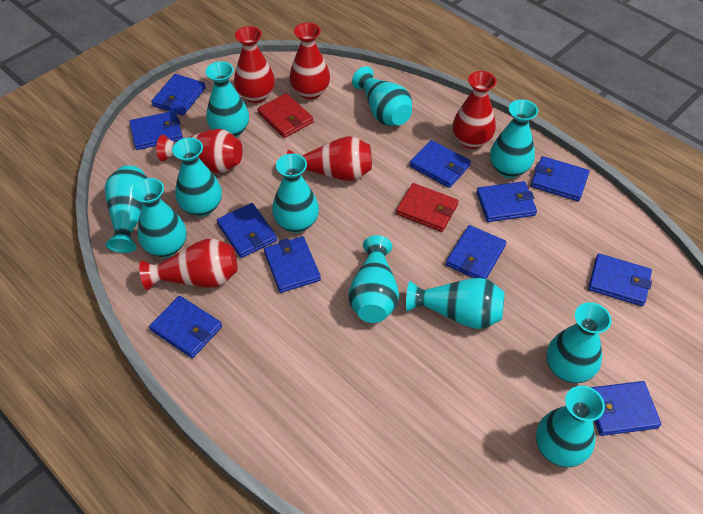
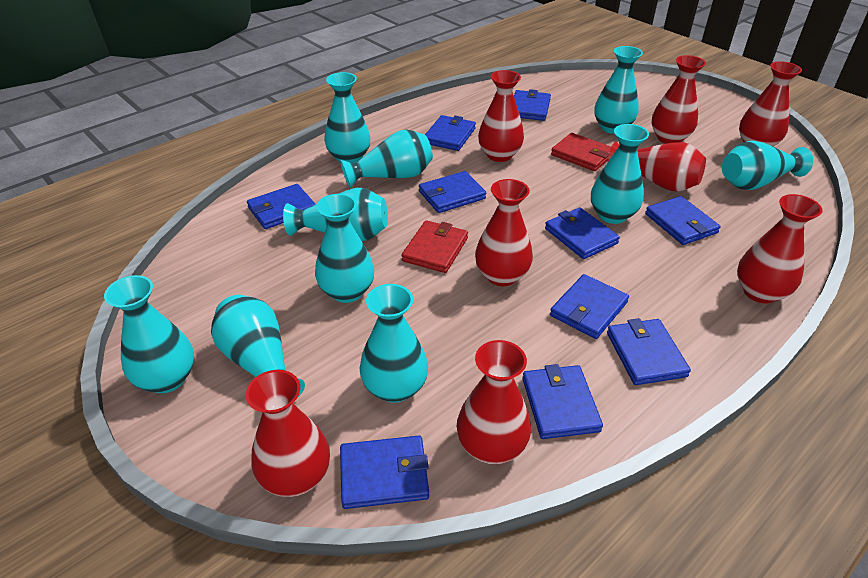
blue wallet: [129,111,183,150] [149,296,222,358] [151,74,206,116] [217,203,277,258] [264,236,321,293] [409,140,471,188] [446,225,506,279] [476,181,537,222] [531,156,589,201] [588,254,652,306] [590,381,661,436] = 11 -> [247,184,316,229] [340,436,429,509] [419,171,486,213] [425,115,476,151] [514,89,551,121] [522,364,603,439] [545,207,620,259] [550,274,629,339] [607,318,691,385] [645,196,721,245] = 10
red vase: [139,238,237,290] [156,129,243,173] [234,26,275,103] [287,136,372,181] [290,23,330,99] [453,71,497,149] = 6 -> [246,370,330,497] [457,340,531,464] [475,179,533,286] [478,70,524,162] [608,142,706,192] [651,55,706,144] [737,194,823,304] [739,61,802,146] = 8
turquoise vase: [104,165,147,253] [132,178,187,257] [172,138,222,217] [206,61,249,138] [272,154,319,233] [348,235,399,323] [352,66,412,126] [406,278,505,329] [490,99,538,178] [536,386,605,467] [546,302,612,383] = 11 -> [104,275,194,393] [211,295,305,398] [283,188,388,241] [315,194,374,303] [324,72,370,163] [340,129,433,188] [359,284,428,403] [591,124,649,224] [594,46,643,134] [722,141,813,190] = 10

